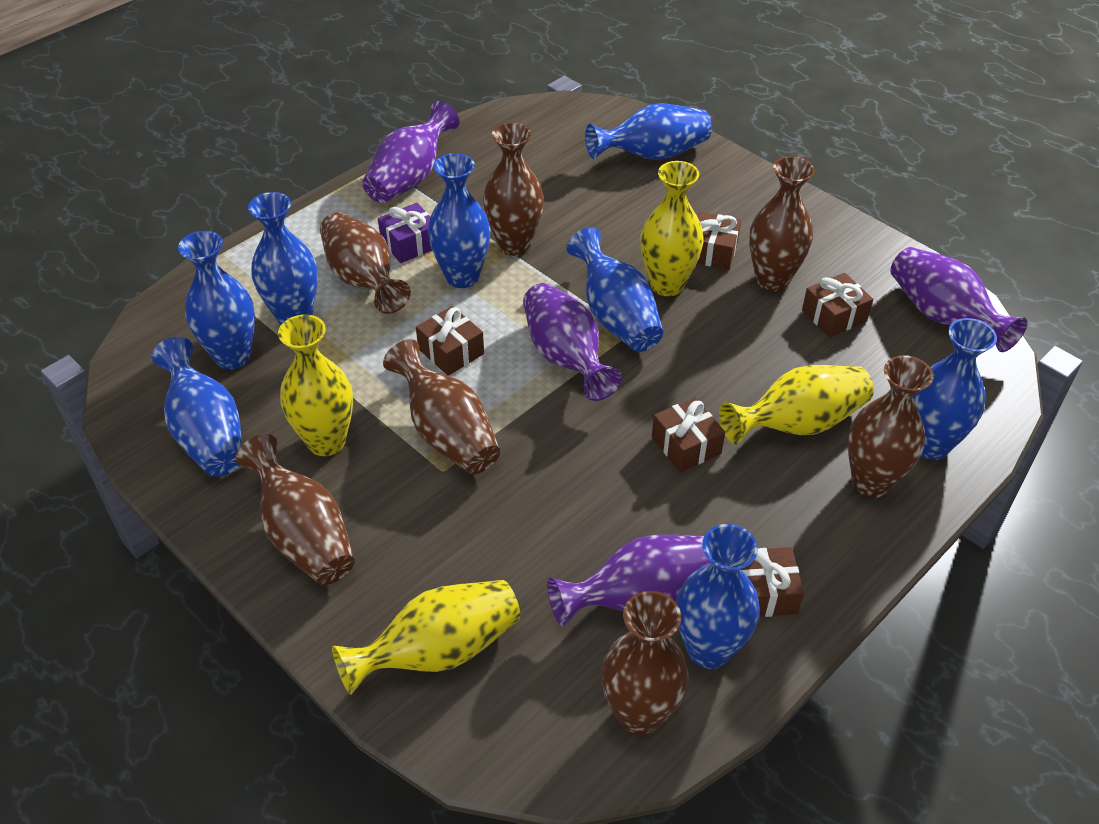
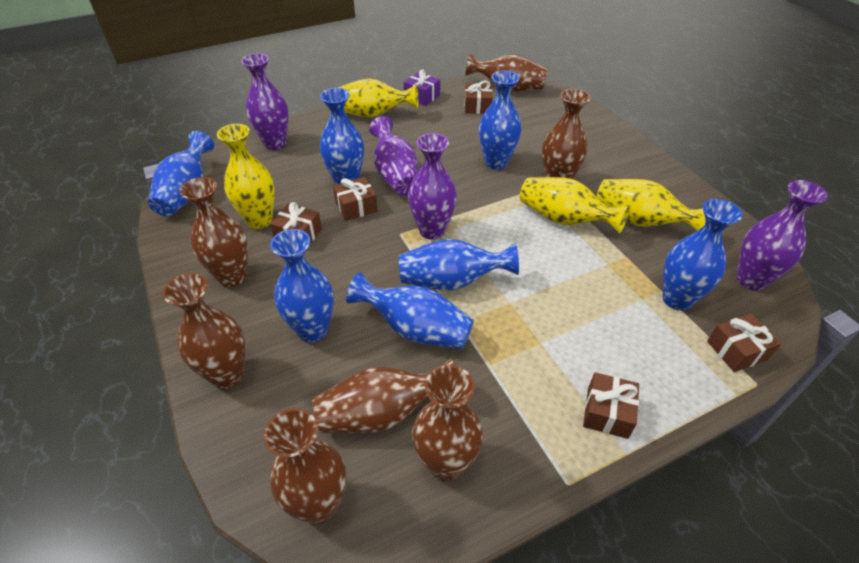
blue vase: [152,337,242,477] [178,231,255,369] [248,192,318,325] [428,153,490,288] [566,227,663,352] [585,103,712,160] [676,524,760,669] [913,318,997,460] = 8 -> [148,131,214,216] [270,229,334,343] [320,88,364,185] [346,272,474,349] [399,239,519,290] [479,71,521,170] [663,199,742,311] = 7

